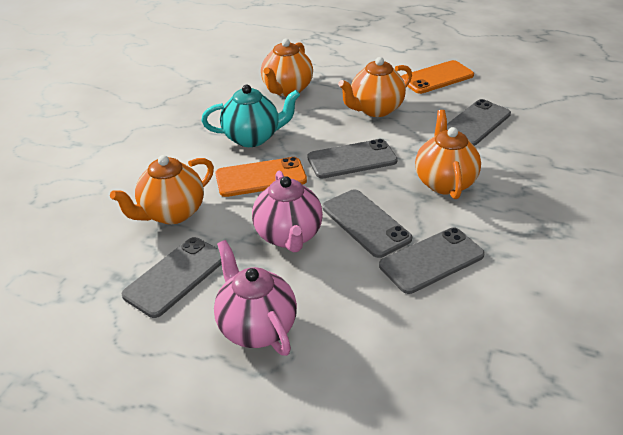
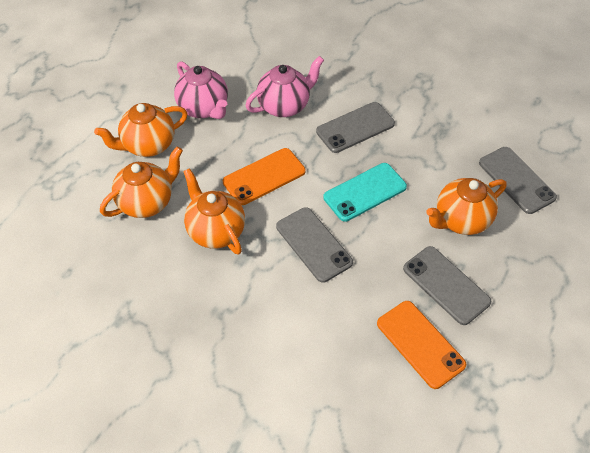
grey phone: [121,237,222,318] [308,139,398,178] [322,189,412,258] [379,228,485,294] [447,99,511,146] = 5 -> [276,207,353,283] [316,102,395,153] [403,246,491,325] [479,147,557,214] = 4
turquoise phone: none = 0 -> [323,163,407,222] = 1
turquoise teapot: [201,85,300,147] = 1 -> none = 0

